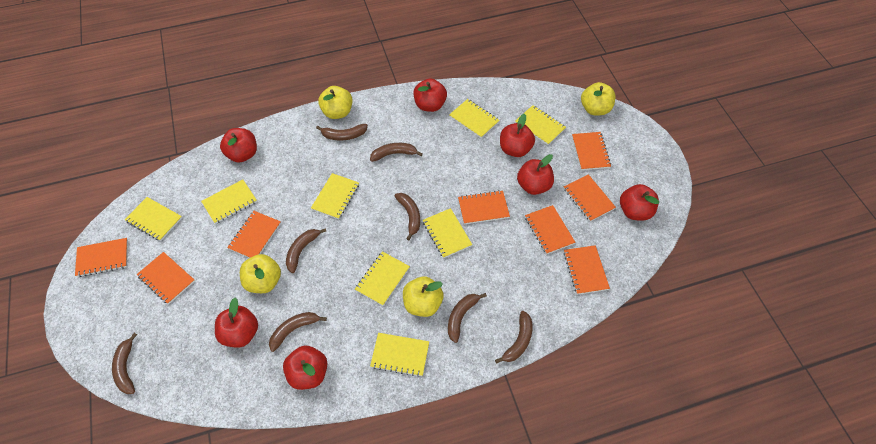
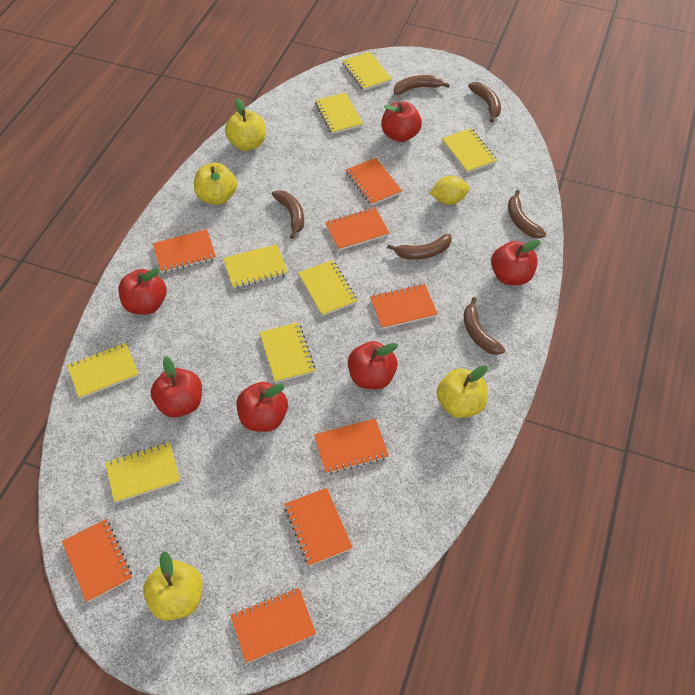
brown banana: [112,333,137,394] [269,312,327,352] [286,228,327,273] [316,124,368,141] [370,143,423,162] [395,193,420,240] [448,293,487,343] [495,311,532,364] = 8 -> [272,190,304,239] [387,234,452,260] [394,75,450,95] [464,297,505,355] [468,82,501,123] [508,190,546,238] = 6
red apple: [215,298,258,348] [220,128,257,163] [283,346,328,390] [413,79,447,112] [500,114,535,157] [517,154,554,195] [620,184,659,221] = 7 -> [118,268,167,314] [151,356,202,418] [236,382,288,432] [348,341,398,389] [381,102,422,142] [491,240,541,285] = 6
yellow lemon: none = 0 -> [430,176,470,205] = 1

